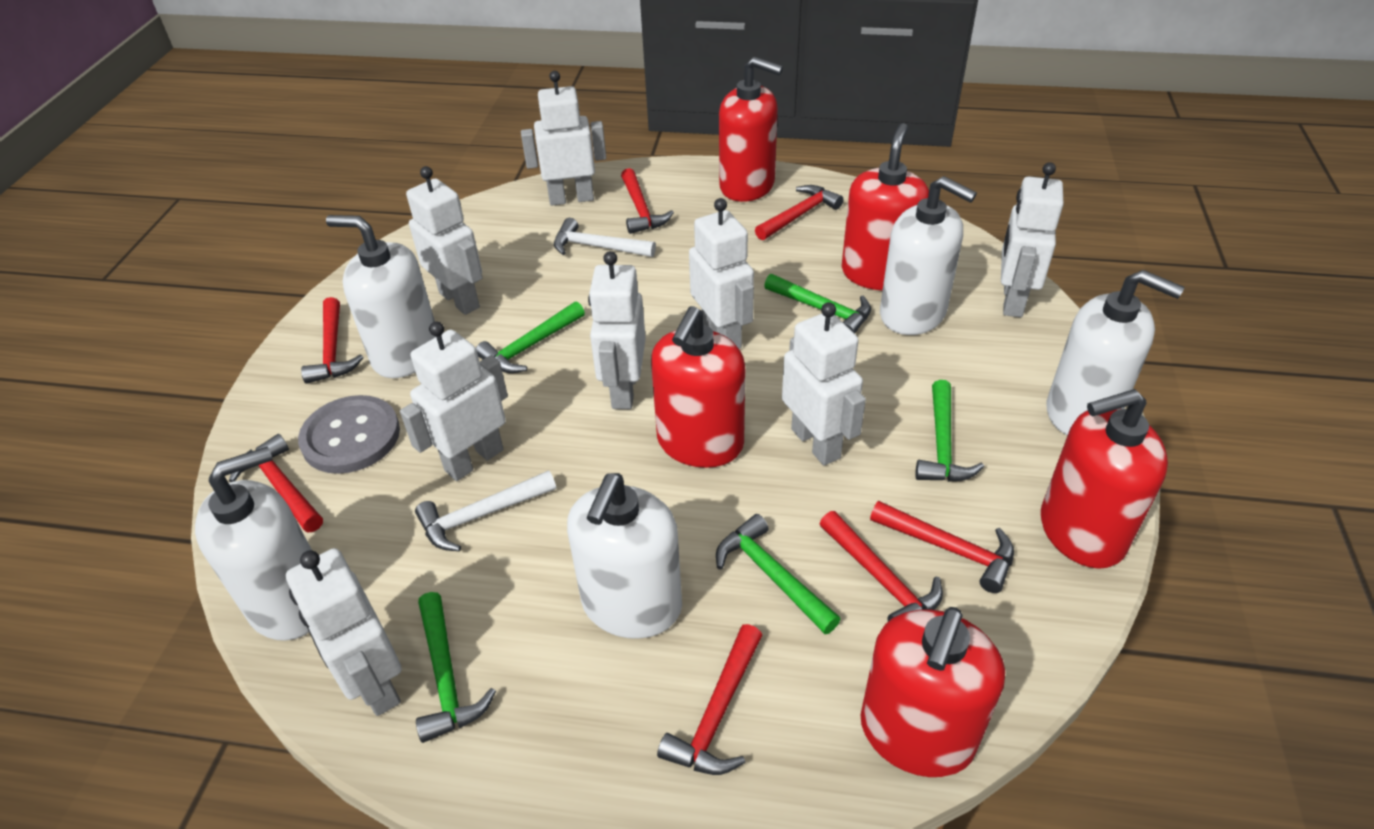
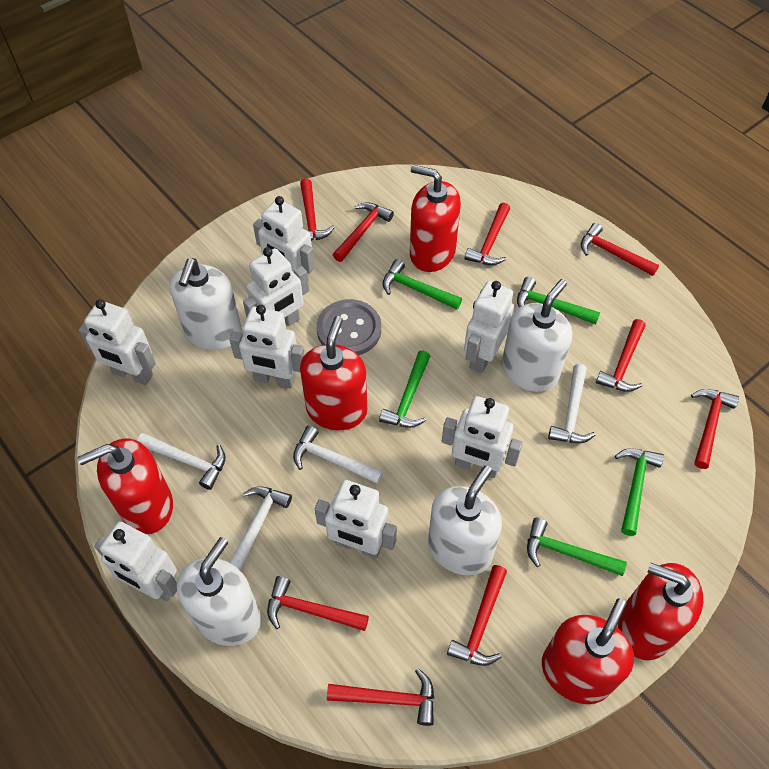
red hammer: [229,434,323,533] [301,297,364,384] [621,168,674,234] [657,624,763,775] [755,185,843,240] [819,511,943,621] [870,501,1014,593] = 7 -> [267,576,369,631] [300,179,335,241] [327,668,434,726] [333,202,394,262] [447,565,507,666] [465,203,510,265] [581,223,659,276] [596,319,646,392] [691,389,739,469] = 9
white hammer: [415,470,556,551] [554,218,656,257] = 2 -> [137,433,226,490] [229,486,292,571] [293,426,383,484] [548,364,596,443] = 4
white soap dispenser: [195,447,312,641] [326,215,436,378] [567,473,682,639] [880,176,977,335] [1047,270,1184,435] = 5 -> [170,258,242,350] [177,537,261,646] [428,465,502,575] [502,279,572,392] = 4

